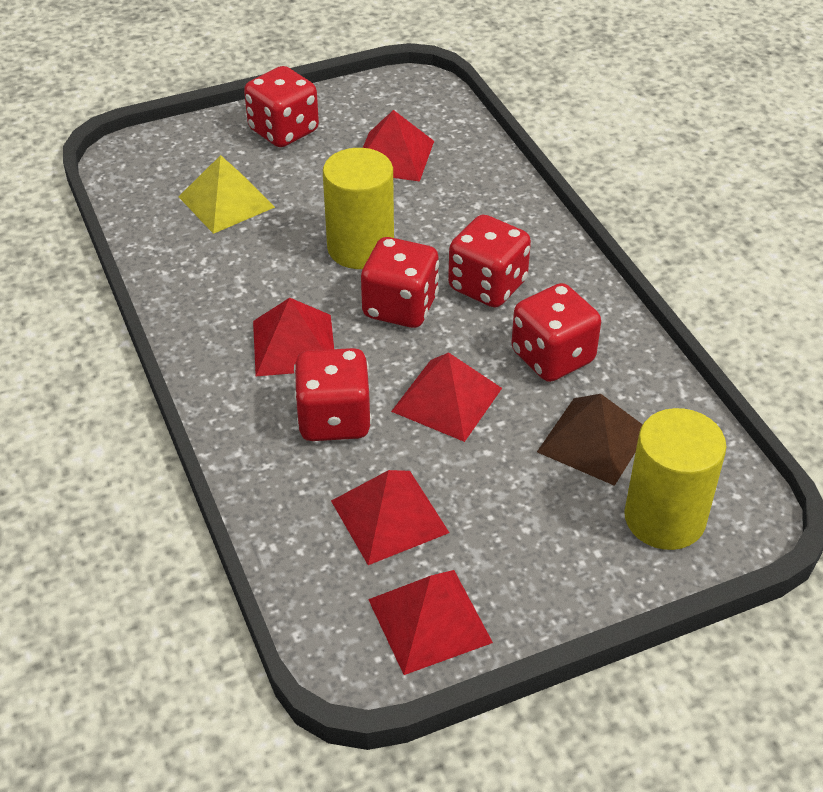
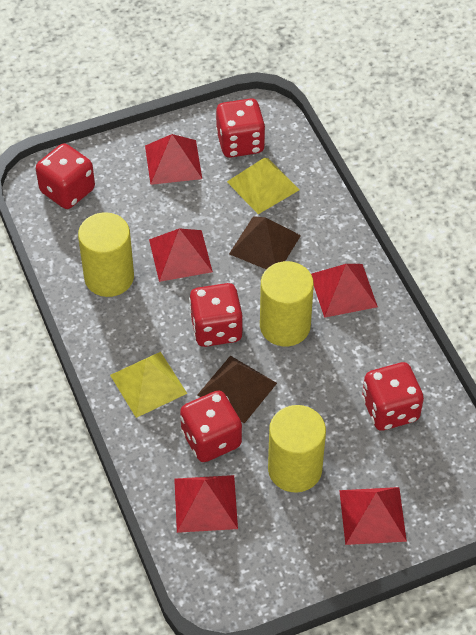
brown pyramid: [537,394,643,486] = 1 -> [197,356,277,424] [229,216,301,269] = 2
yellow cylinder: [323,148,394,269] [624,408,726,550] = 2 -> [78,212,134,297] [260,261,314,346] [268,405,326,493] = 3
yellow pyramid: [179,155,275,234] = 1 -> [110,352,187,418] [227,158,300,214] = 2

